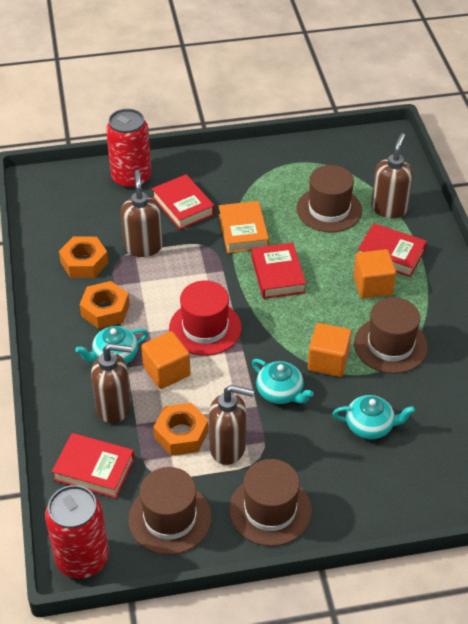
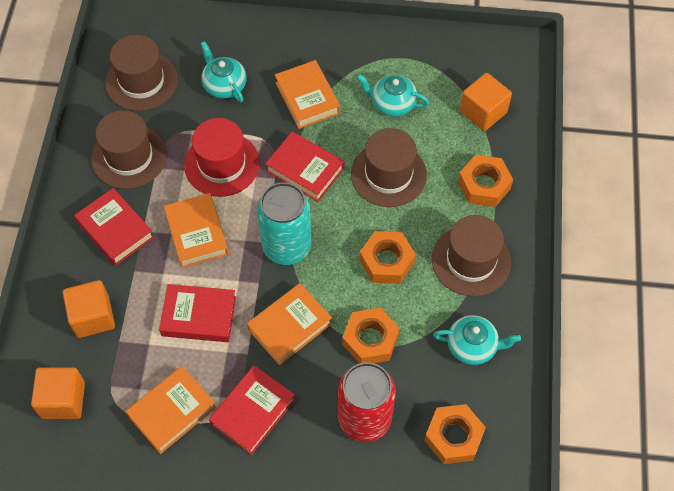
brown soap dispenser: [91,343,132,424] [121,170,163,257] [209,385,254,465] [371,133,413,218] = 4 -> none = 0
orange book: [219,201,269,253] = 1 -> [126,366,216,454] [164,193,229,268] [247,283,332,365] [275,60,340,129] = 4
orange nut: [59,237,108,278] [80,281,130,329] [153,403,209,456] = 3 -> [342,308,399,364] [360,231,416,284] [424,404,486,464] [458,155,513,207] = 4
red can: [45,485,109,579] [106,109,151,189] = 2 -> [338,362,396,442] = 1
turquoise can: none = 0 -> [257,182,311,265] = 1

